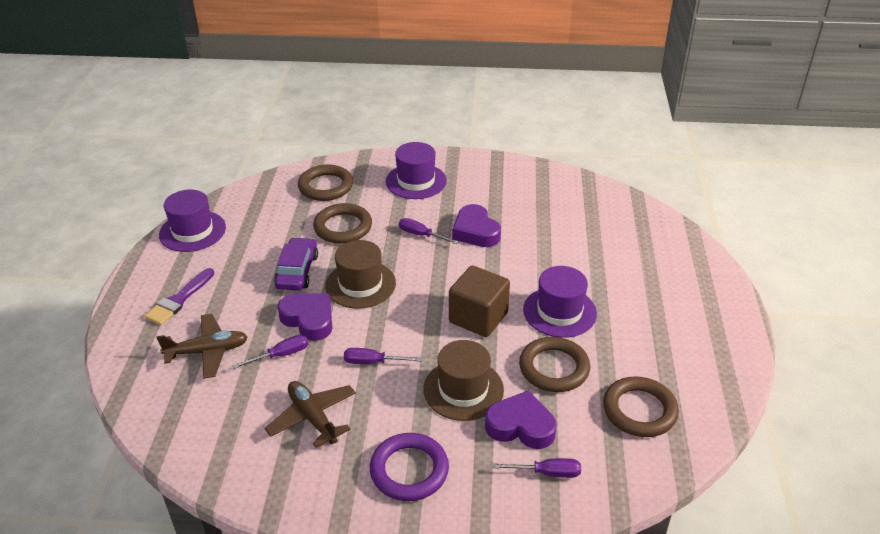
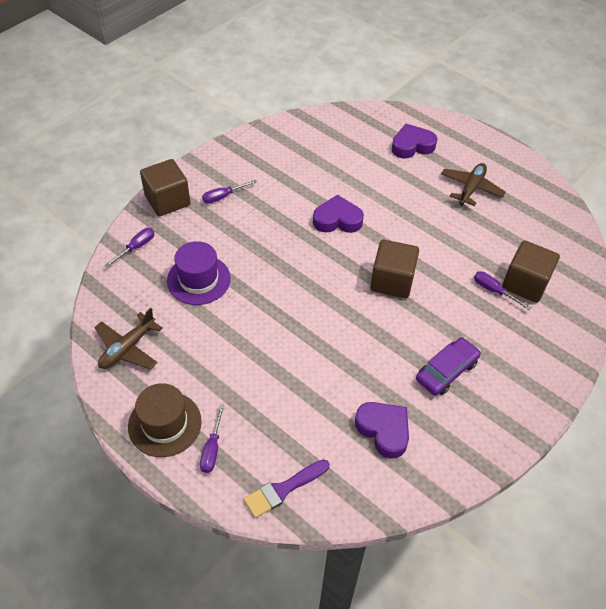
brown cube: [449,266,510,337] = 1 -> [140,159,190,216] [370,240,419,298] [502,240,560,303] = 3
brown hat: [325,240,396,309] [423,340,504,421] = 2 -> [128,383,202,457] = 1
brown ring: [298,165,353,201] [313,203,372,244] [519,337,590,392] [603,376,679,437] = 4 -> none = 0
purple hat: [159,190,226,252] [386,142,447,199] [523,266,597,338] = 3 -> [167,241,231,305] = 1
purple ring: [370,433,449,501] = 1 -> none = 0

